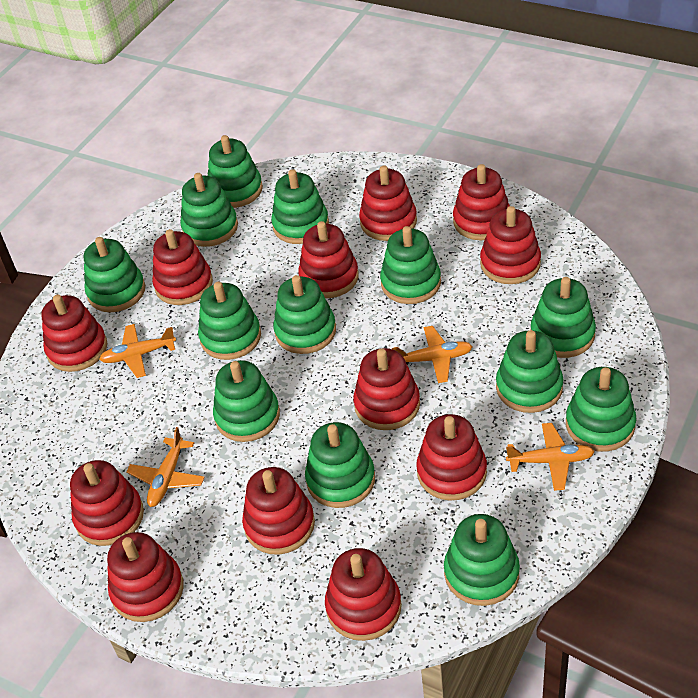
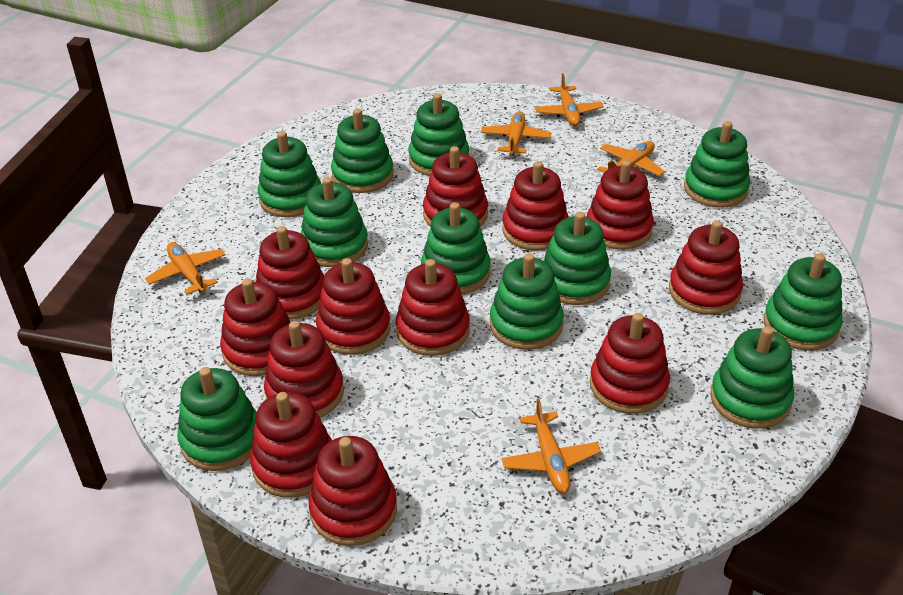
green stacking toy: [84,237,145,312] [181,173,238,247] [198,282,261,360] [208,135,263,208] [213,360,280,442] [271,169,329,244] [273,275,336,354] [305,422,375,508] [380,226,441,304] [444,514,520,606] [496,330,563,413] [531,277,596,358] [566,367,636,452] = 13 -> [177,367,257,471] [258,131,321,217] [301,177,368,267] [331,109,393,193] [408,93,469,176] [421,203,491,294] [490,253,564,350] [543,212,611,305] [684,121,750,208] [710,326,794,429] [764,253,843,351] = 11
orange plane: [99,324,176,378] [126,427,205,507] [392,326,473,383] [506,423,595,491] = 4 -> [145,242,226,295] [481,111,551,156] [502,398,601,493] [535,73,604,126] [597,141,665,176] = 5

